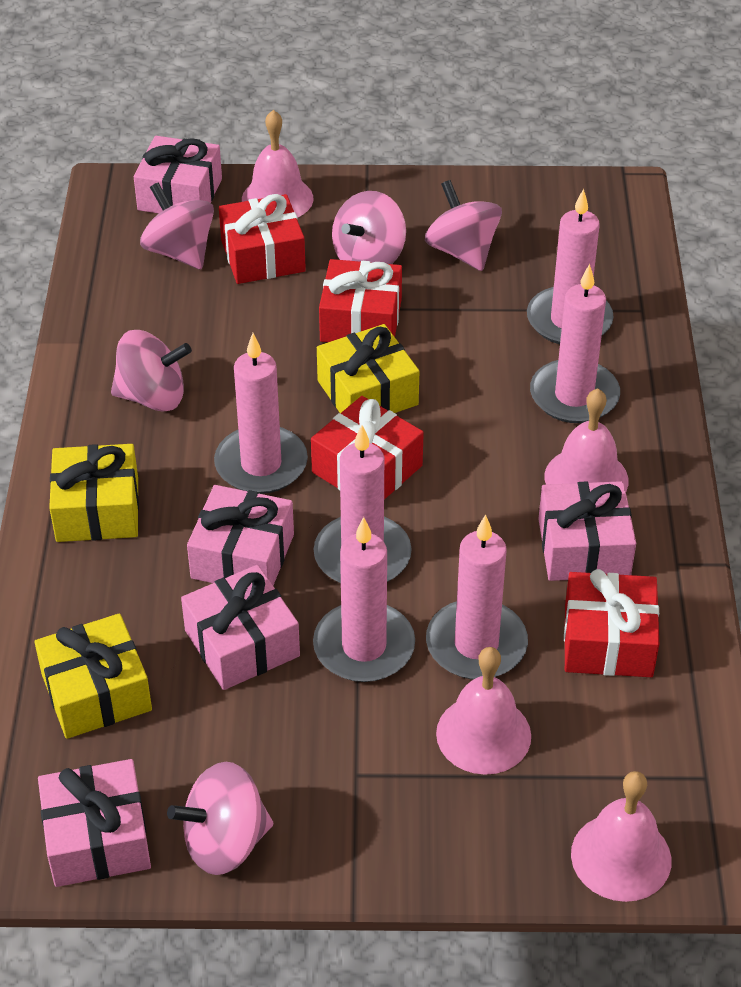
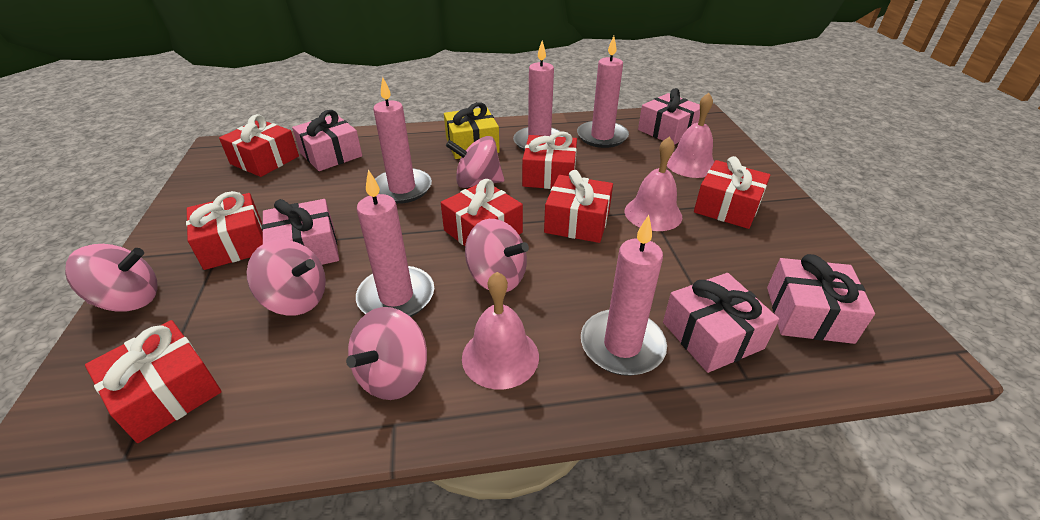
pink bell: [242,110,313,218] [436,647,531,775] [545,388,629,491] [571,771,671,902] = 4 -> [462,272,539,389] [625,137,682,231] [667,93,714,178] = 3
pink candle: [214,333,308,494] [313,517,415,682] [314,425,412,583] [426,514,528,679] [527,189,614,344] [530,264,620,423] = 6 -> [356,170,434,317] [373,77,432,204] [513,40,564,151] [577,36,629,148] [581,215,667,376] = 5
red gift: [219,194,306,284] [311,396,424,500] [319,259,402,342] [564,569,659,677] = 4 -> [85,320,222,443] [186,191,263,270] [219,114,299,177] [441,179,523,246] [522,131,577,189] [544,170,613,243] [694,156,771,229] = 7
yellow gift: [35,613,152,739] [49,444,139,542] [317,324,419,413] = 3 -> [444,102,500,159] = 1

